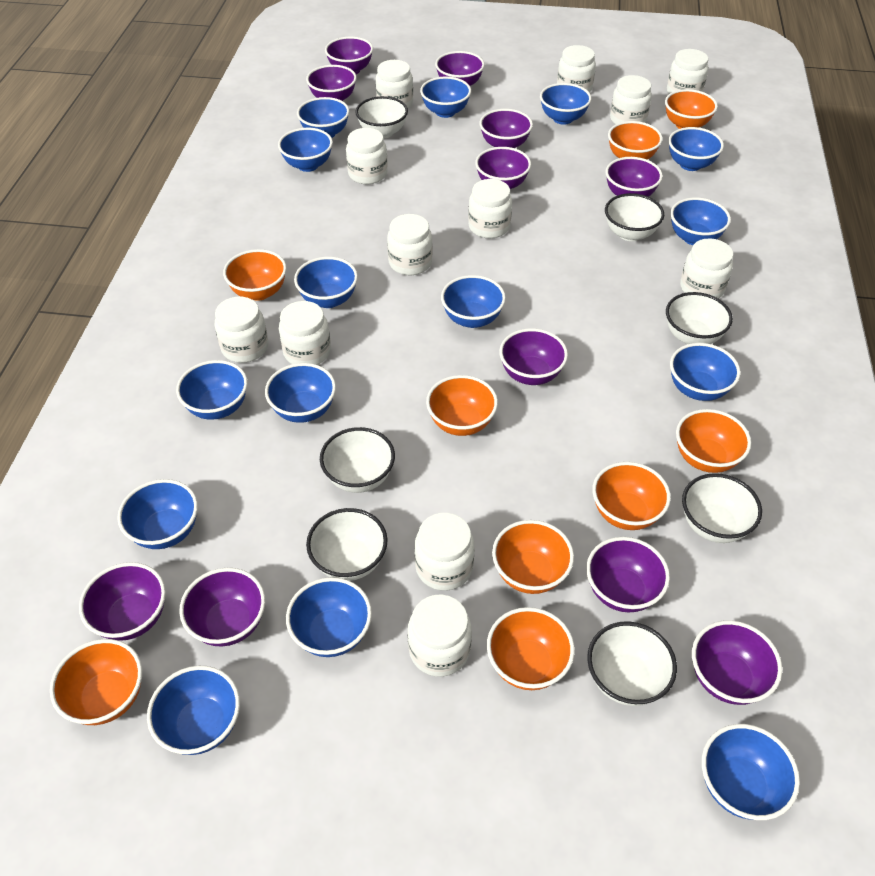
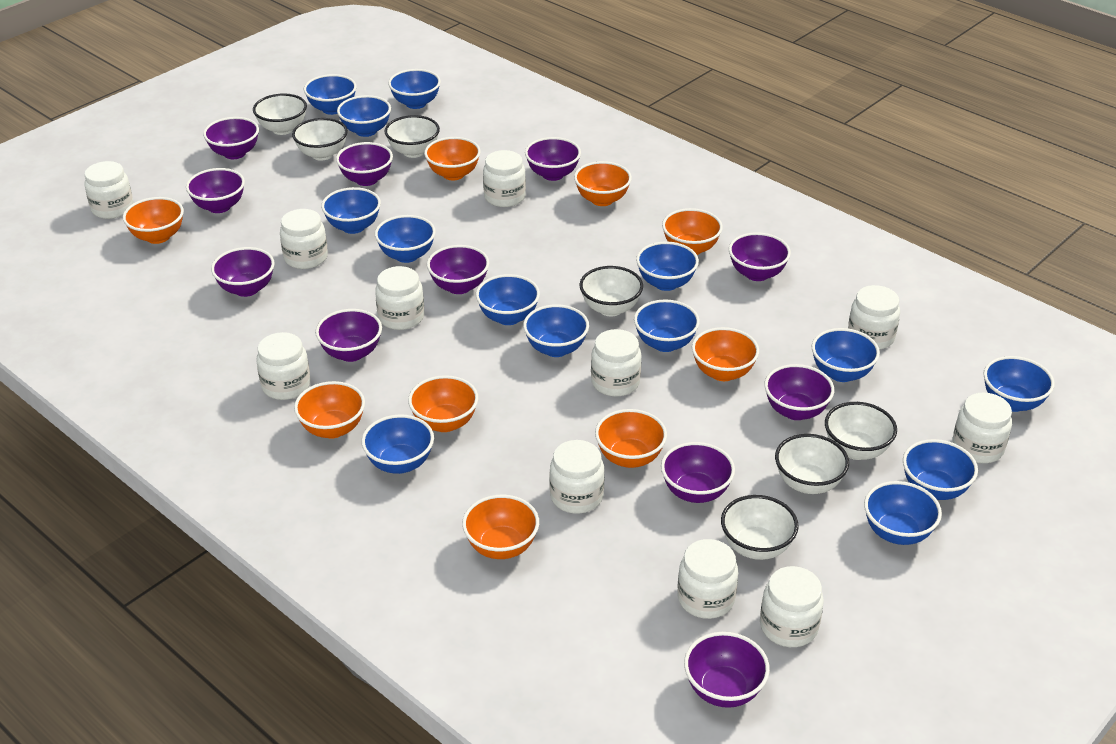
blue bowl: [117,479,198,549] [147,666,240,755] [176,360,248,420] [265,363,336,423] [278,128,333,172] [286,577,372,657] [294,257,358,308] [297,97,349,138] [420,77,471,118] [441,275,506,328] [540,83,591,124] [668,127,724,171] [670,197,731,245] [670,343,741,401] [702,724,800,820] = 15 -> [304,74,357,115] [321,187,381,234] [337,95,391,137] [361,414,434,474] [375,215,436,263] [388,69,441,109] [476,274,540,325] [523,304,589,357] [634,299,700,352] [636,241,699,291] [812,328,880,382] [864,481,942,545] [903,439,978,500] [983,356,1055,412] = 14
white jar: [214,297,268,363] [279,301,331,365] [346,128,388,184] [376,60,413,108] [387,214,433,275] [408,594,472,677] [414,513,474,591] [468,179,512,238] [557,45,596,93] [610,75,652,124] [667,49,708,94] [680,238,733,299] = 12 -> [84,161,133,219] [256,332,310,400] [280,209,328,269] [375,266,424,330] [483,150,526,207] [550,440,604,513] [591,329,641,397] [677,539,738,619] [760,566,824,647] [848,285,900,350] [952,393,1012,463] = 11

